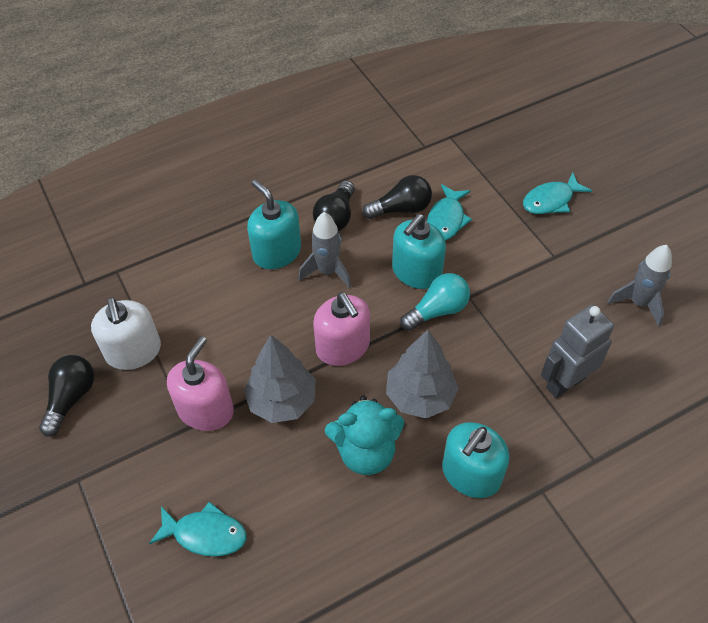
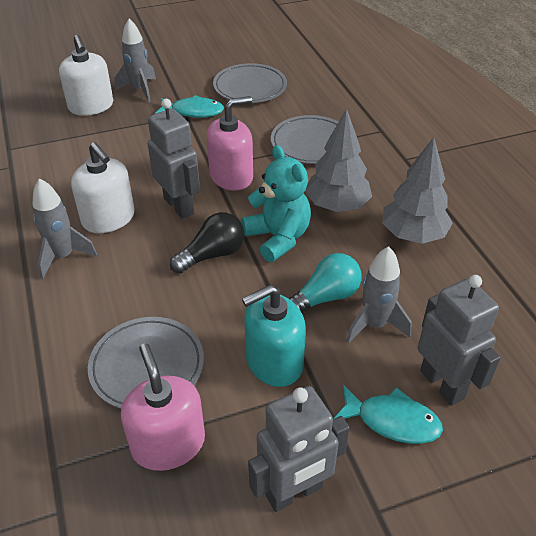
black light bulb: [39,355,94,436] [313,180,355,231] [363,175,432,219] = 3 -> [170,212,244,274] = 1
grey plate: none = 0 -> [88,317,204,409] [213,63,287,103] [271,115,338,164] = 3
grey robot: [541,305,614,398] = 1 -> [148,99,200,219] [248,386,350,512] [418,275,501,406] = 3
grey rocket: [299,212,351,288] [607,245,672,327] = 2 -> [32,178,97,279] [114,19,156,102] [346,246,412,344] = 3
turquoise fish: [149,502,247,556] [427,184,472,240] [523,172,592,214] = 3 -> [155,95,224,118] [333,385,443,444] = 2
turquoise soap dispenser: [247,179,301,269] [392,214,446,289] [442,422,509,498] = 3 -> [242,285,306,387] = 1
white soap dispenser: [91,298,161,370] = 1 -> [59,35,113,116] [71,142,135,233] = 2

